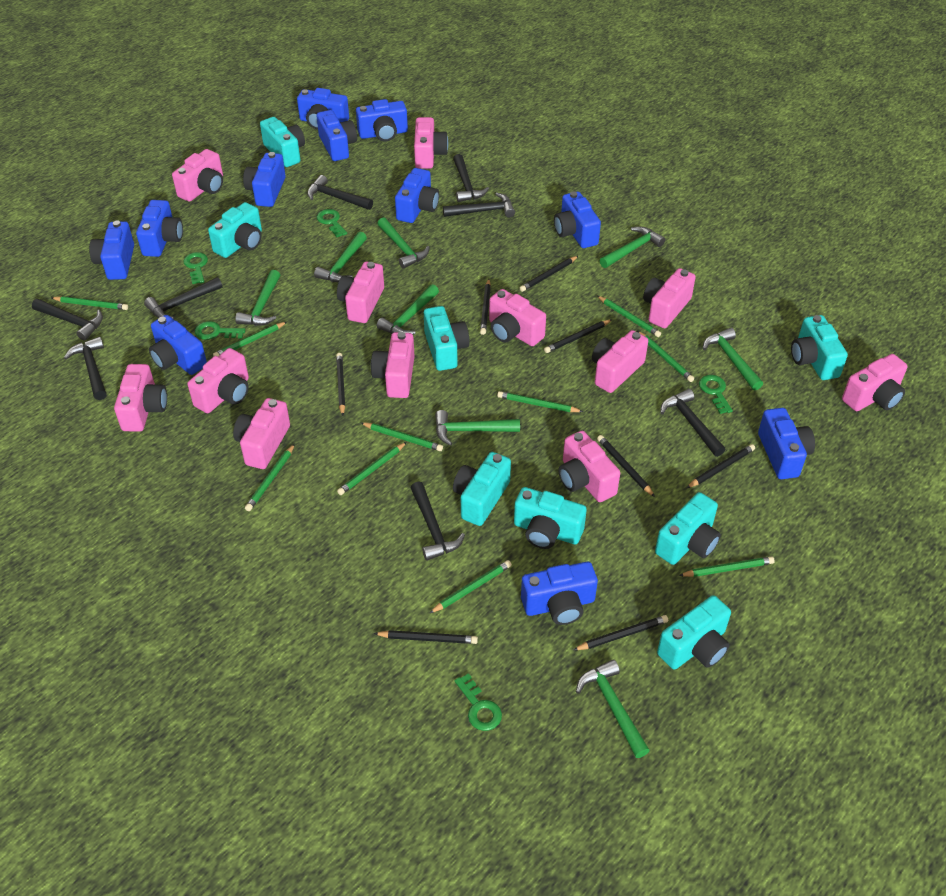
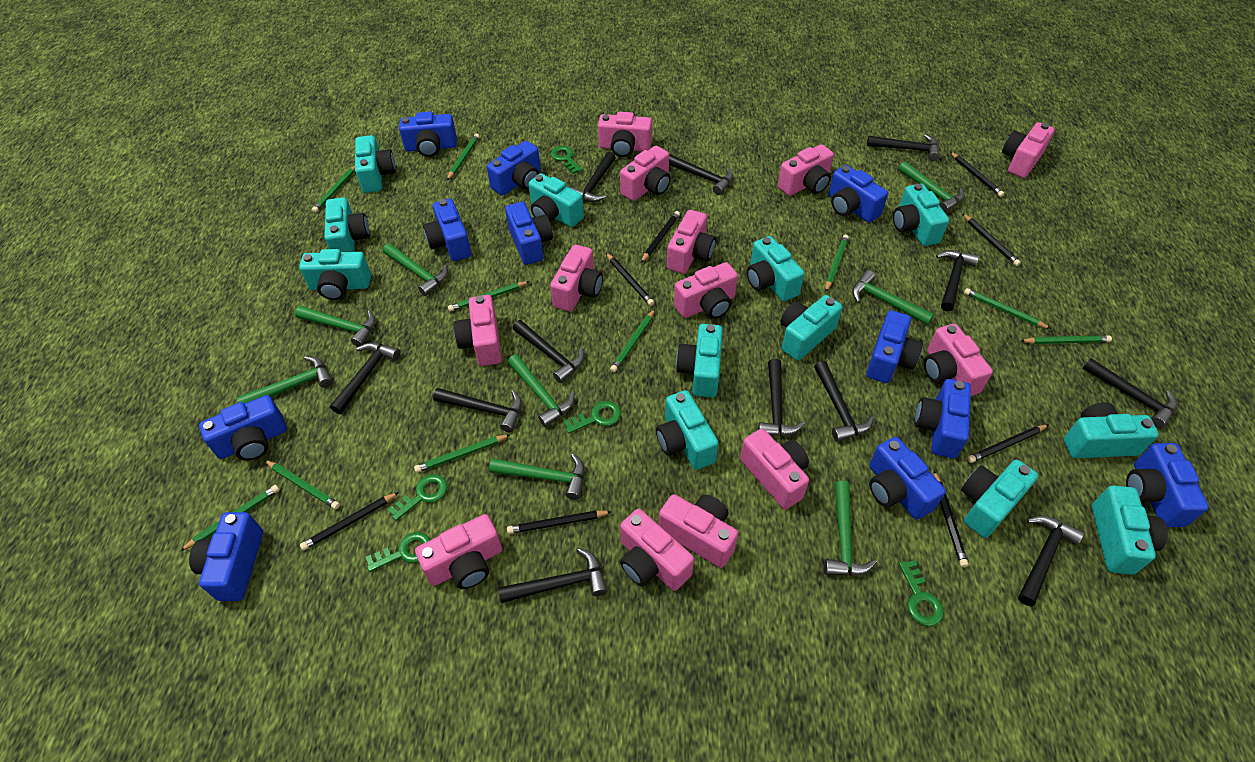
black hammer: [32,299,103,341] [64,337,107,400] [144,277,223,319] [307,175,373,210] [411,482,465,561] [443,193,515,218] [453,154,489,202] [660,389,726,457] = 8 -> [330,342,400,414] [433,388,522,432] [498,548,607,603] [513,320,584,383] [571,152,616,202] [669,154,733,195] [758,359,804,436] [814,361,874,442] [867,134,940,161] [936,250,979,312] [1018,515,1084,606] [1082,358,1177,428] = 12
pink camera: [114,364,167,432] [172,149,223,202] [187,348,249,413] [233,398,290,469] [337,262,384,323] [371,332,415,398] [414,117,448,169] [489,289,546,346] [559,431,620,502] [592,330,648,393] [643,268,696,328] [842,354,907,411] = 12 -> [415,514,502,589] [454,295,502,366] [550,245,603,311] [598,112,652,157] [620,146,671,201] [620,509,694,591] [659,494,738,568] [667,210,716,274] [674,262,738,319] [740,429,809,509] [778,144,834,196] [924,324,993,396] [1002,122,1055,178] = 13
turquoise camera: [208,202,262,258] [260,117,305,167] [424,306,470,371] [453,452,511,526] [514,487,587,549] [655,492,721,565] [657,595,731,670] [791,315,848,380] = 8 -> [299,249,371,300] [324,197,370,252] [355,135,396,193] [528,173,584,227] [656,390,719,470] [676,324,723,397] [747,236,805,301] [781,295,843,361] [893,184,949,246] [961,460,1038,538] [1064,402,1159,458] [1092,485,1168,575] = 12

